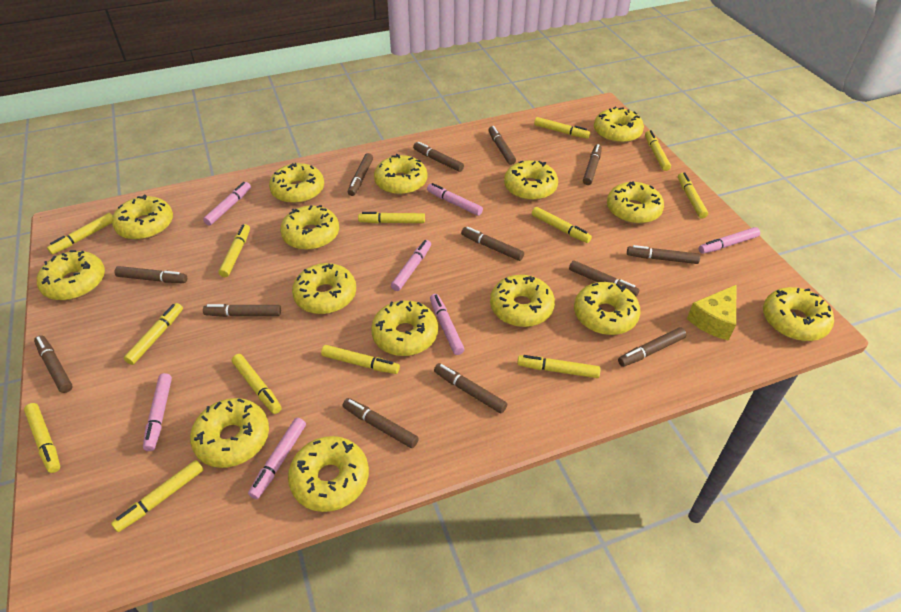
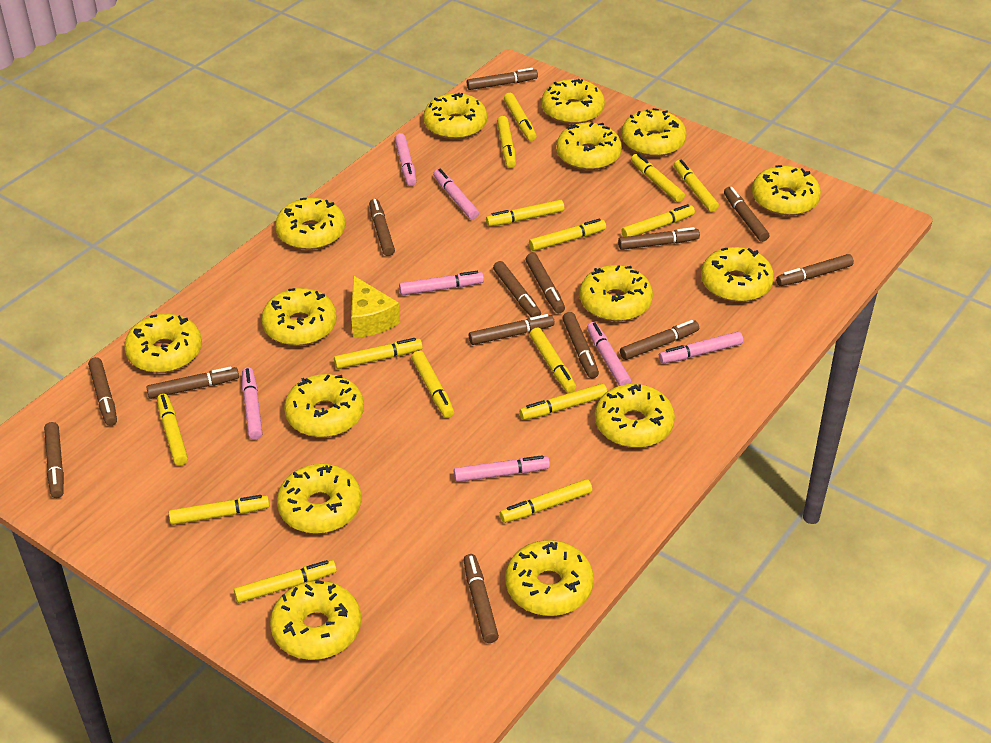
brown marker: [34,335,73,393] [115,266,187,283] [203,304,281,317] [343,398,419,448] [348,153,373,196] [413,142,464,172] [434,363,507,414] [461,227,524,261] [488,126,516,165] [569,260,639,297] [583,144,602,185] [618,327,686,367] [627,245,700,264] = 13 -> [44,422,64,498] [88,357,117,426] [146,366,239,399] [369,199,395,256] [464,554,499,643] [467,68,538,90] [469,314,554,345] [493,261,541,317] [526,253,565,313] [562,312,599,378] [618,227,700,250] [620,320,699,360] [724,187,769,242] [776,254,854,286] = 14
yellow marker: [24,403,60,473] [47,213,113,254] [111,460,204,532] [124,303,183,365] [218,224,250,277] [232,354,282,414] [321,345,400,374] [358,212,425,224] [517,355,601,378] [532,207,592,243] [534,117,590,139] [645,130,671,171] [678,172,708,219] = 13 -> [157,394,188,466] [169,495,270,525] [234,560,337,603] [334,338,423,369] [412,351,454,418] [486,200,564,226] [497,116,516,168] [500,479,592,523] [504,93,537,141] [519,384,607,420] [529,219,606,251] [530,327,576,393] [621,204,695,237] [631,153,685,202] [674,159,719,212] = 15

